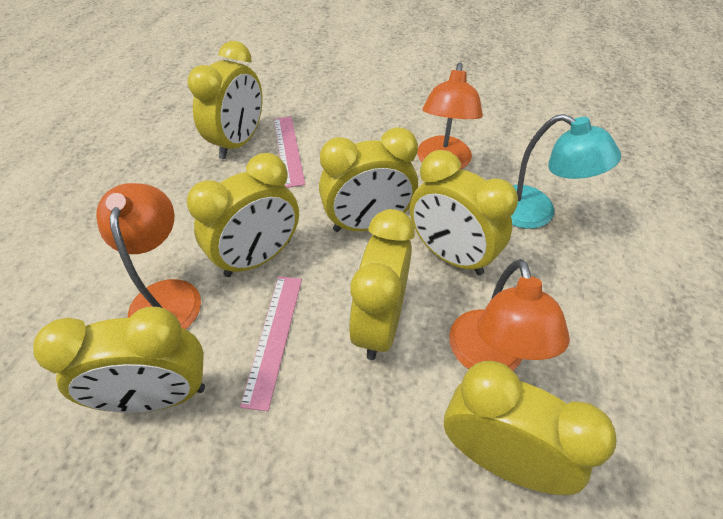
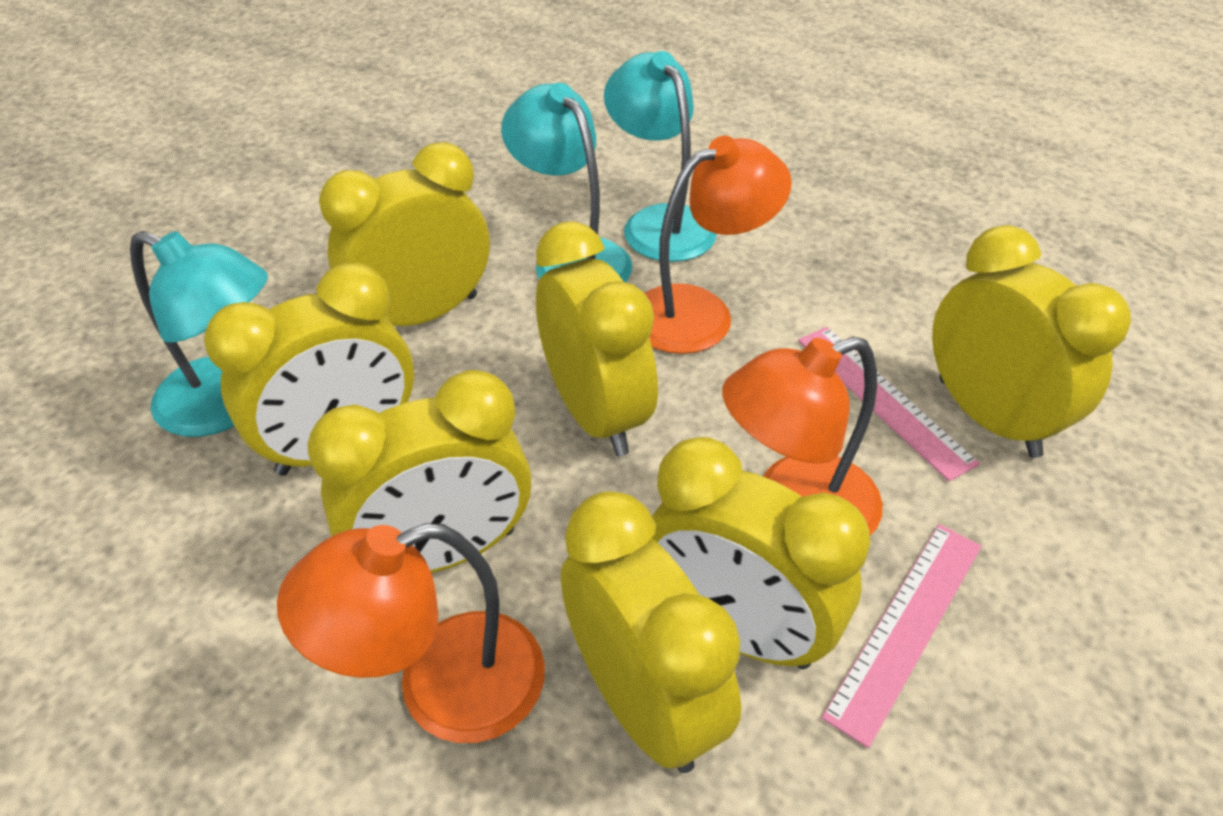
turquoise lamp: [511,114,621,229] = 1 -> [130,231,268,437] [501,83,632,282] [604,51,717,262] = 3

